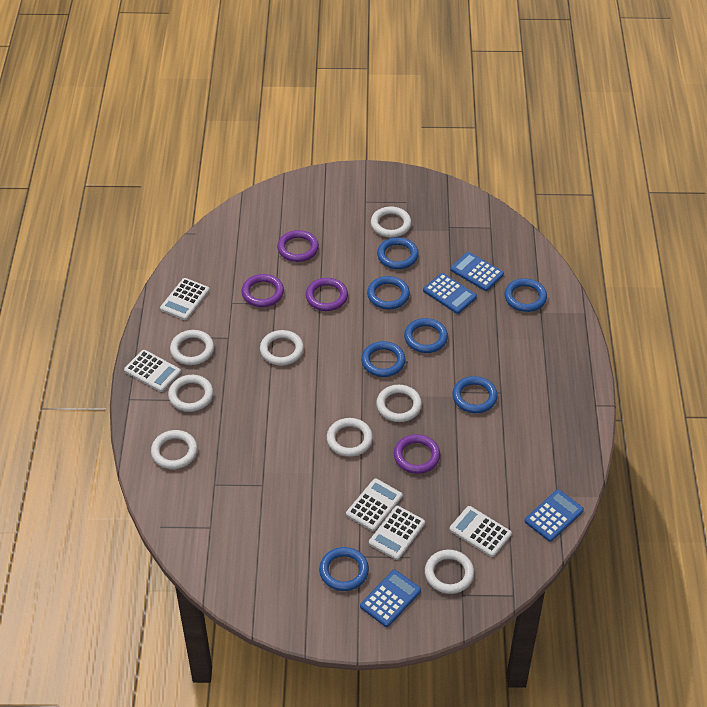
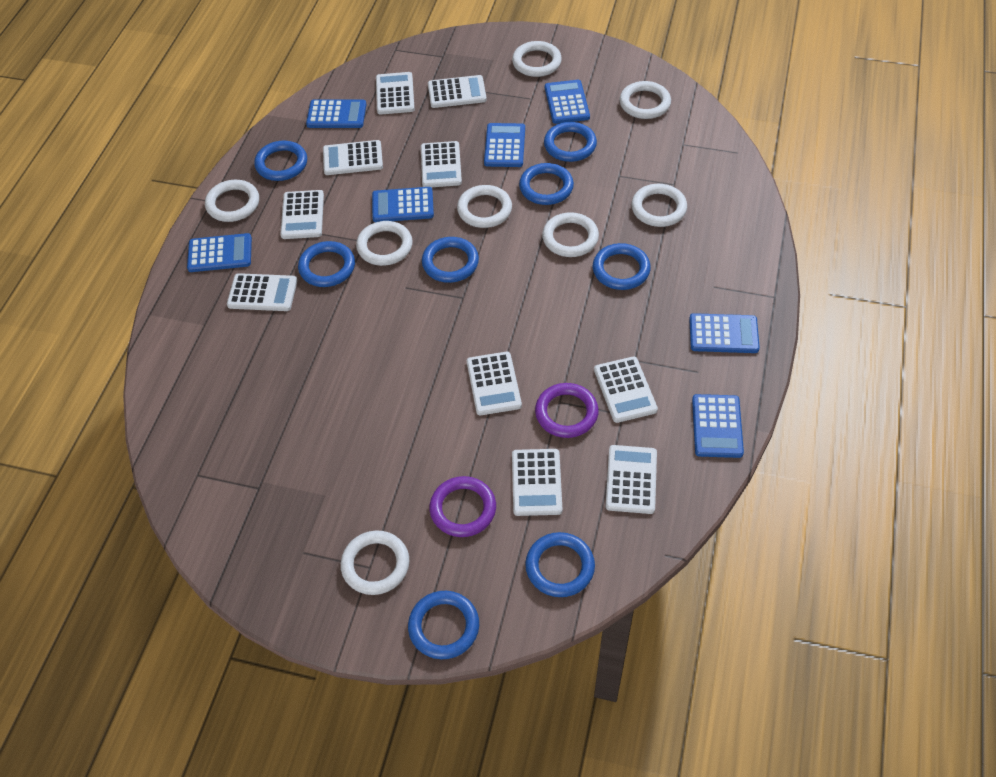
blue calculator: [360,570,421,627] [423,273,477,314] [450,252,504,291] [525,489,584,542] = 4 -> [187,233,252,272] [306,99,366,128] [372,187,434,222] [484,123,525,167] [545,80,590,124] [689,313,760,353] [692,394,744,458] = 7
blue ring: [319,547,369,591] [361,341,406,377] [367,276,410,309] [377,237,419,269] [404,318,448,353] [452,376,498,413] [504,278,547,312] = 7 -> [254,141,307,181] [298,241,355,287] [408,591,479,659] [422,237,479,283] [519,163,574,205] [525,532,595,597] [544,122,597,162] [593,243,651,290] = 8
purple ring: [241,274,284,307] [277,230,319,262] [306,278,348,311] [394,434,440,474] = 4 -> [429,476,496,537] [535,383,599,438] = 2
white calculator: [124,350,181,392] [160,278,210,320] [346,478,403,531] [369,506,425,560] [450,506,512,557] = 5 -> [227,273,297,311] [280,190,324,239] [323,140,383,175] [376,72,415,115] [421,141,462,187] [428,75,487,108] [467,352,522,415] [512,449,562,516] [594,357,658,423] [606,445,657,514] = 10

